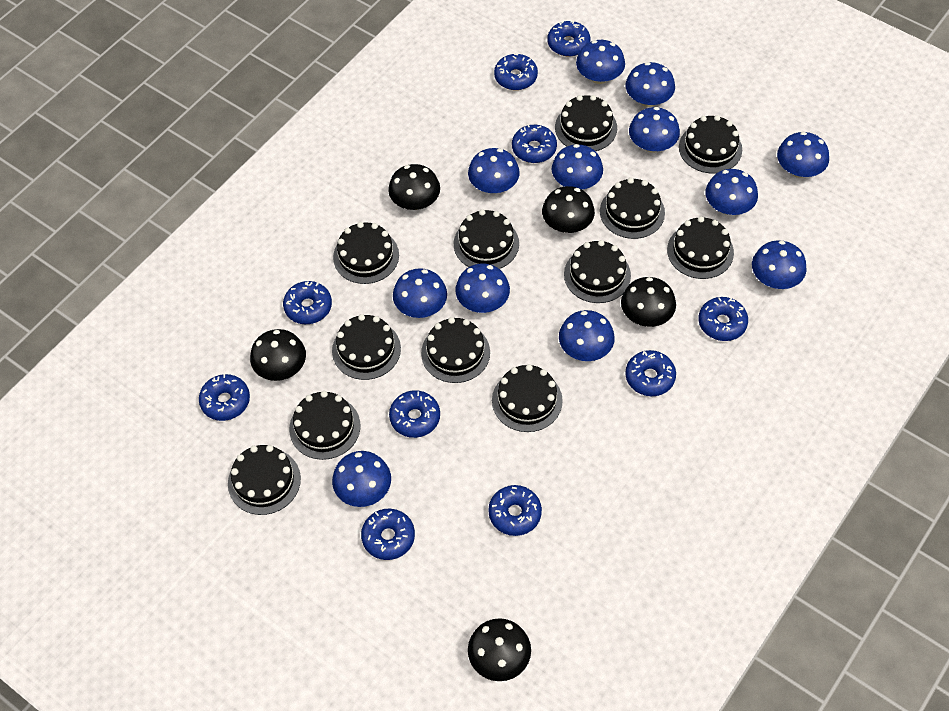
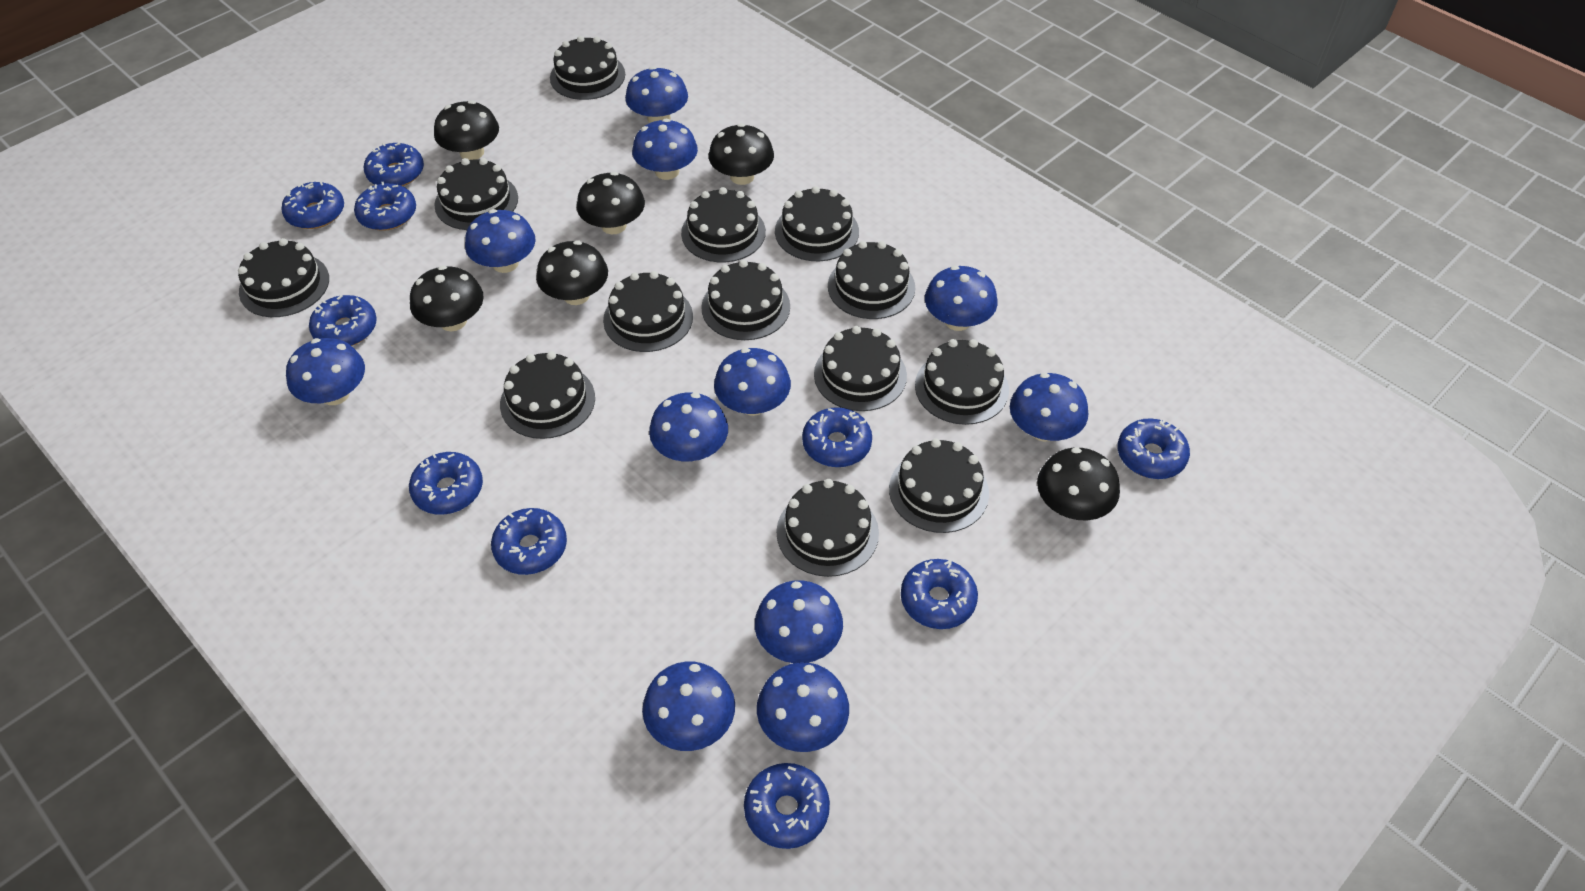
black cake: [228,445,301,515] [289,391,361,460] [332,314,401,380] [333,222,399,284] [421,317,490,383] [454,209,519,269] [492,364,563,432] [555,95,617,151] [564,240,631,303] [600,178,665,239] [667,216,734,279] [679,115,742,173] = 12 -> [238,238,329,317] [434,158,518,230] [500,351,595,439] [550,36,625,100] [603,271,693,352] [681,187,766,262] [701,260,790,340] [775,186,859,261] [776,479,879,577] [814,326,907,411] [828,241,915,319] [889,438,989,533] [915,339,1009,425] = 13
black mushroom: [250,329,306,381] [388,164,440,210] [468,618,531,681] [542,186,595,233] [621,277,676,327] = 5 -> [410,265,484,331] [434,100,499,160] [536,241,608,305] [577,172,645,234] [709,123,774,185] [1037,447,1120,520] = 6
blue mushroom: [332,451,391,507] [393,268,447,318] [455,264,510,313] [468,148,520,194] [552,144,603,189] [559,310,615,361] [576,40,625,84] [626,62,675,107] [629,107,680,153] [705,169,758,215] [752,240,807,289] [777,132,829,178] = 12 -> [286,338,365,405] [465,209,536,273] [625,66,688,123] [632,119,698,180] [642,661,735,751] [649,393,728,462] [714,348,791,416] [755,580,843,663] [757,662,849,752] [925,266,998,331] [1010,373,1088,442] = 11

